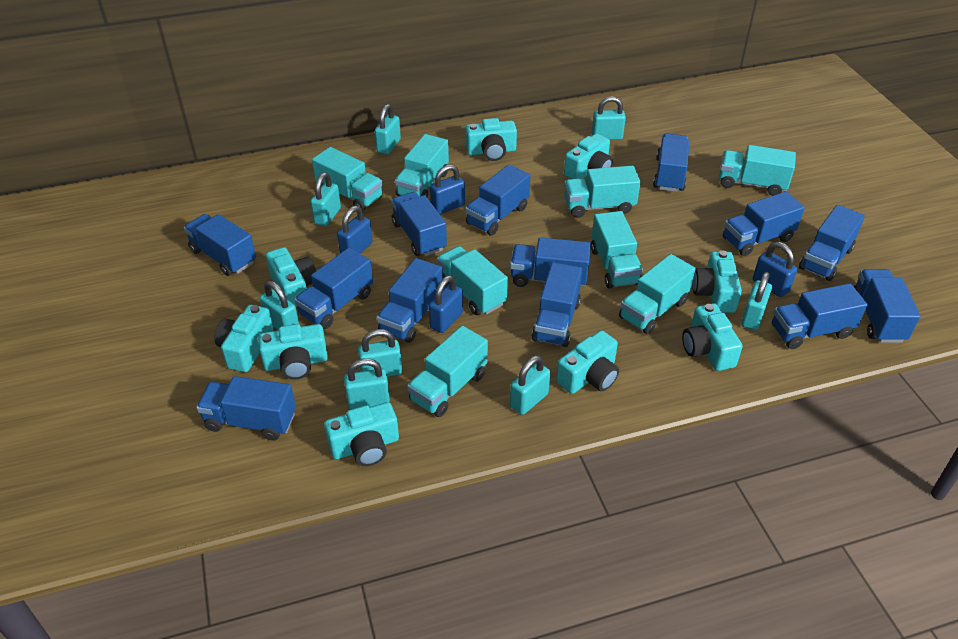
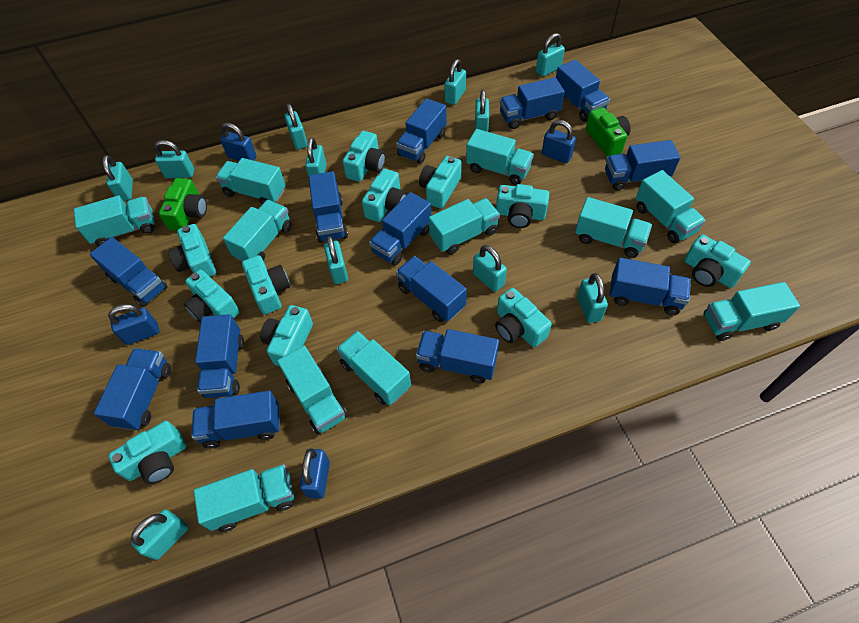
green camera: none = 0 -> [159,178,207,231] [585,107,631,156] = 2
turquoise camera: [214,305,274,372] [258,324,328,380] [266,247,316,307] [324,402,399,466] [465,118,517,161] [556,330,619,394] [564,133,613,179] [682,303,743,371] [692,250,742,313] = 9 -> [108,421,186,484] [168,224,216,277] [184,270,240,322] [242,255,290,315] [260,305,313,366] [343,131,385,182] [362,169,407,222] [419,156,462,209] [495,288,552,347] [496,184,549,228] [684,235,751,288] = 11
turquoise padlock: [260,281,299,330] [310,172,341,226] [344,358,390,410] [358,329,402,377] [375,104,401,155] [510,355,550,415] [592,96,626,140] [741,272,772,330] = 8 -> [103,155,133,201] [131,510,188,560] [154,140,194,178] [285,103,308,150] [305,137,327,177] [324,236,348,284] [445,59,466,105] [473,245,507,292] [475,90,489,132] [536,33,565,77] [577,273,608,323] = 11
turquoise truck: [312,147,383,211] [395,134,449,198] [407,326,488,417] [437,246,508,315] [564,166,641,218] [591,211,643,289] [619,254,695,334] [719,145,796,196] = 8 -> [74,195,155,246] [193,464,295,532] [215,158,286,204] [223,200,292,261] [277,346,348,434] [336,331,411,405] [429,198,500,254] [466,129,534,185] [575,197,652,258] [636,170,706,243] [704,282,800,341] = 11

